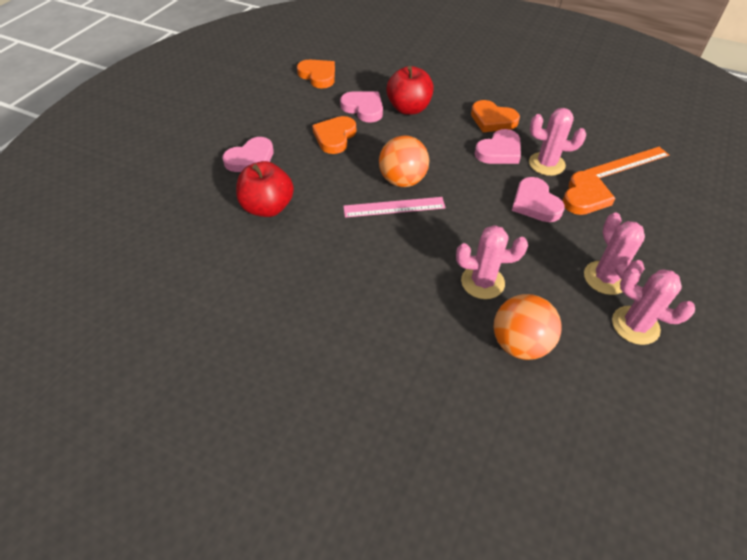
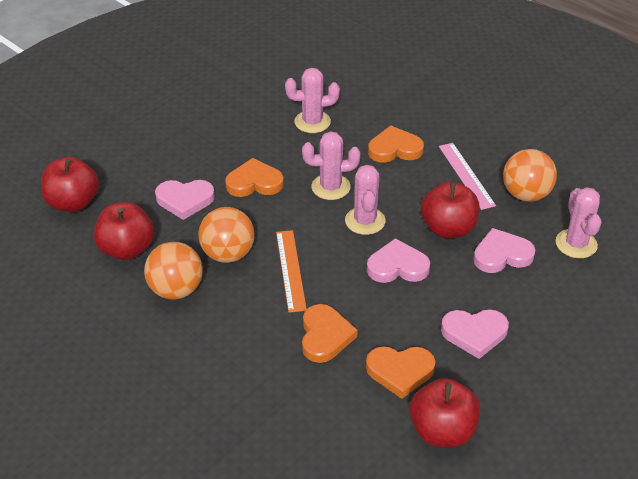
orange ball: [379,136,429,187] [494,294,562,360] = 2 -> [144,242,203,300] [198,207,255,263] [503,149,557,202] = 3
red apple: [236,161,294,217] [386,66,434,115] = 2 -> [41,157,99,212] [93,202,154,260] [410,378,481,447] [421,181,480,238] = 4

